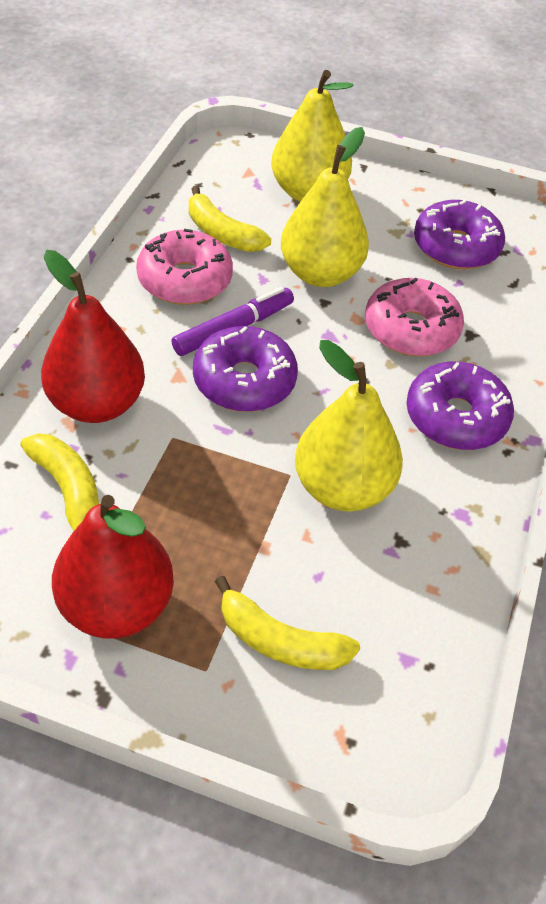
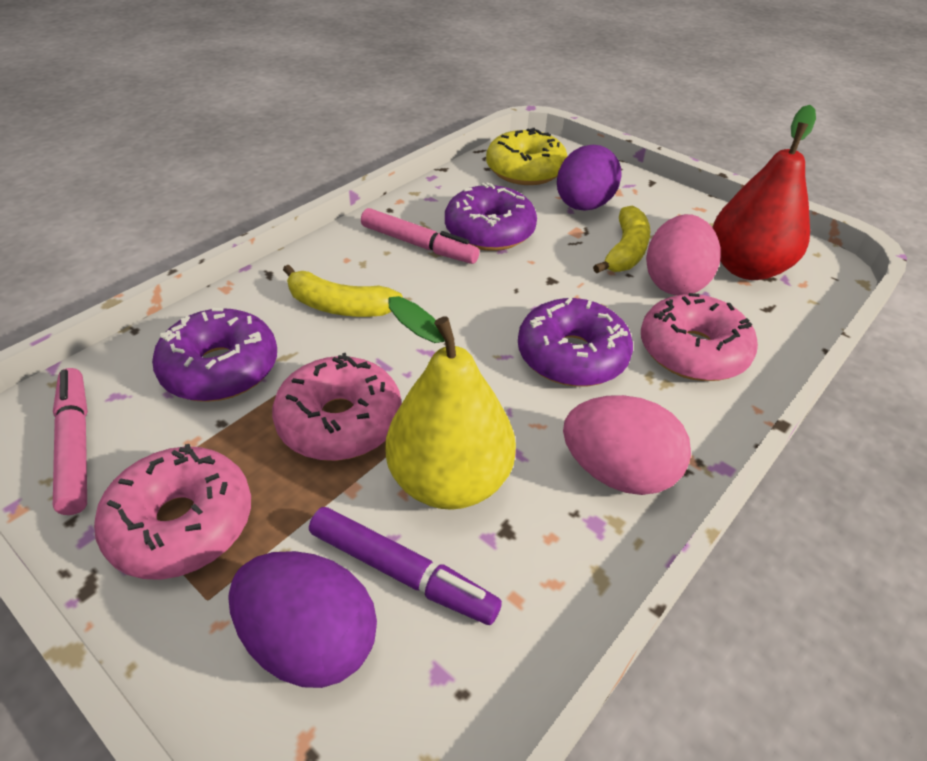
pink donut: [136,229,233,305] [365,278,464,356] = 2 -> [94,444,251,580] [272,353,402,461] [641,293,758,381] = 3
pink egg: none = 0 -> [563,395,691,495] [646,214,721,295] = 2
pink marker: none = 0 -> [53,368,88,515] [361,208,480,264] = 2
purple egg: none = 0 -> [228,551,377,688] [557,145,622,210] = 2
red pear: [41,250,145,423] [52,495,174,639] = 2 -> [712,105,816,280] = 1
yellow banana: [20,433,99,531] [189,186,271,252] [215,576,360,670] = 3 -> [283,265,403,317] [593,206,650,273] = 2
yellow donut: none = 0 -> [486,128,567,185] = 1
yellow pear: [271,70,353,202] [281,127,369,287] [295,340,403,511] = 3 -> [386,296,516,510] = 1

